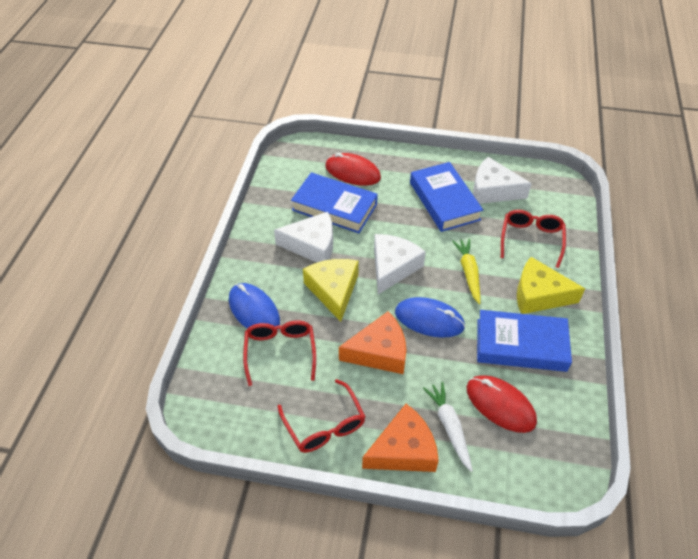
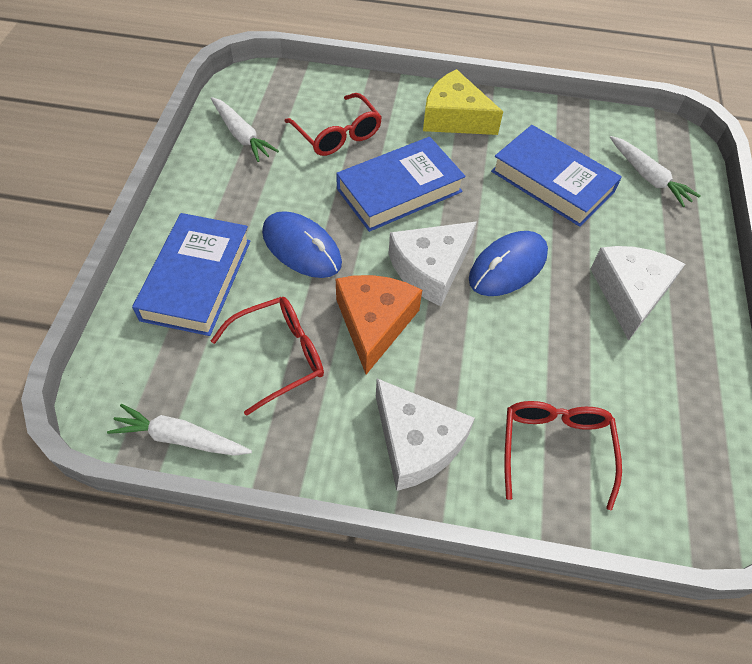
orange cheese: [339,311,406,374] [362,404,439,472] = 2 -> [336,275,422,375] = 1
red mouse: [325,153,381,186] [467,375,537,433] = 2 -> none = 0
white carrot: [423,382,473,472] = 1 -> [107,404,252,456] [211,97,279,162] [610,136,700,207] = 3
yellow carrot: [452,239,481,304] = 1 -> none = 0
yellow cheese: [303,259,359,322] [517,257,585,314] = 2 -> [423,69,503,135] = 1

